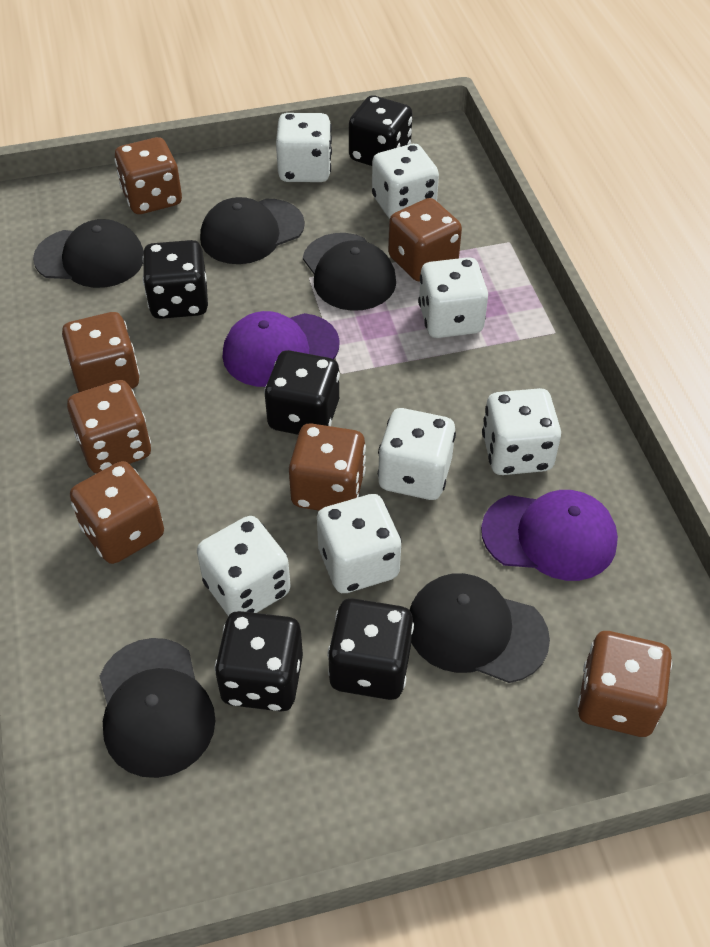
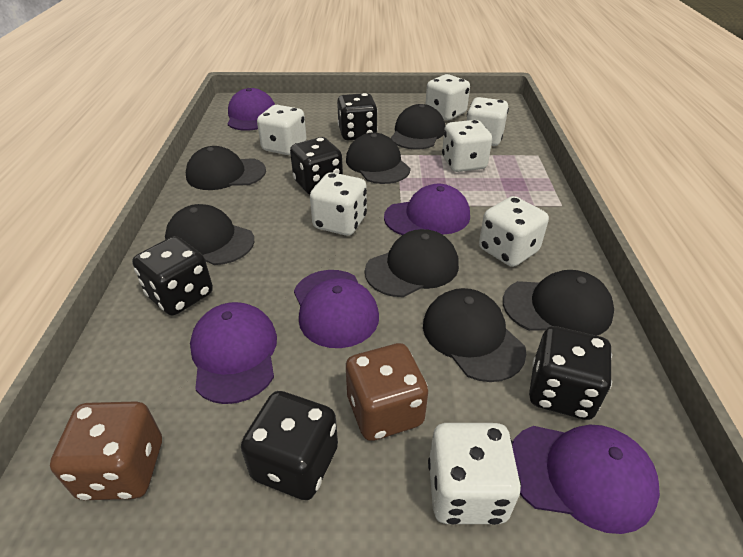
black cap: [33,219,144,288] [99,638,216,778] [200,197,305,264] [303,233,396,311] [410,573,550,683] = 5 -> [165,204,254,265] [186,146,266,190] [346,133,411,184] [365,229,459,297] [391,104,445,150] [423,288,526,382] [503,270,614,336] = 7
brown dice: [62,312,140,392] [67,380,151,474] [70,461,164,564] [114,137,182,214] [289,423,366,511] [388,198,462,281] [577,631,672,737] = 7 -> [50,401,162,500] [346,343,428,441] = 2
purple cap: [223,311,340,387] [481,490,618,581] = 2 -> [190,302,277,404] [228,88,275,131] [294,270,379,348] [384,184,470,235] [512,425,660,534] = 5

